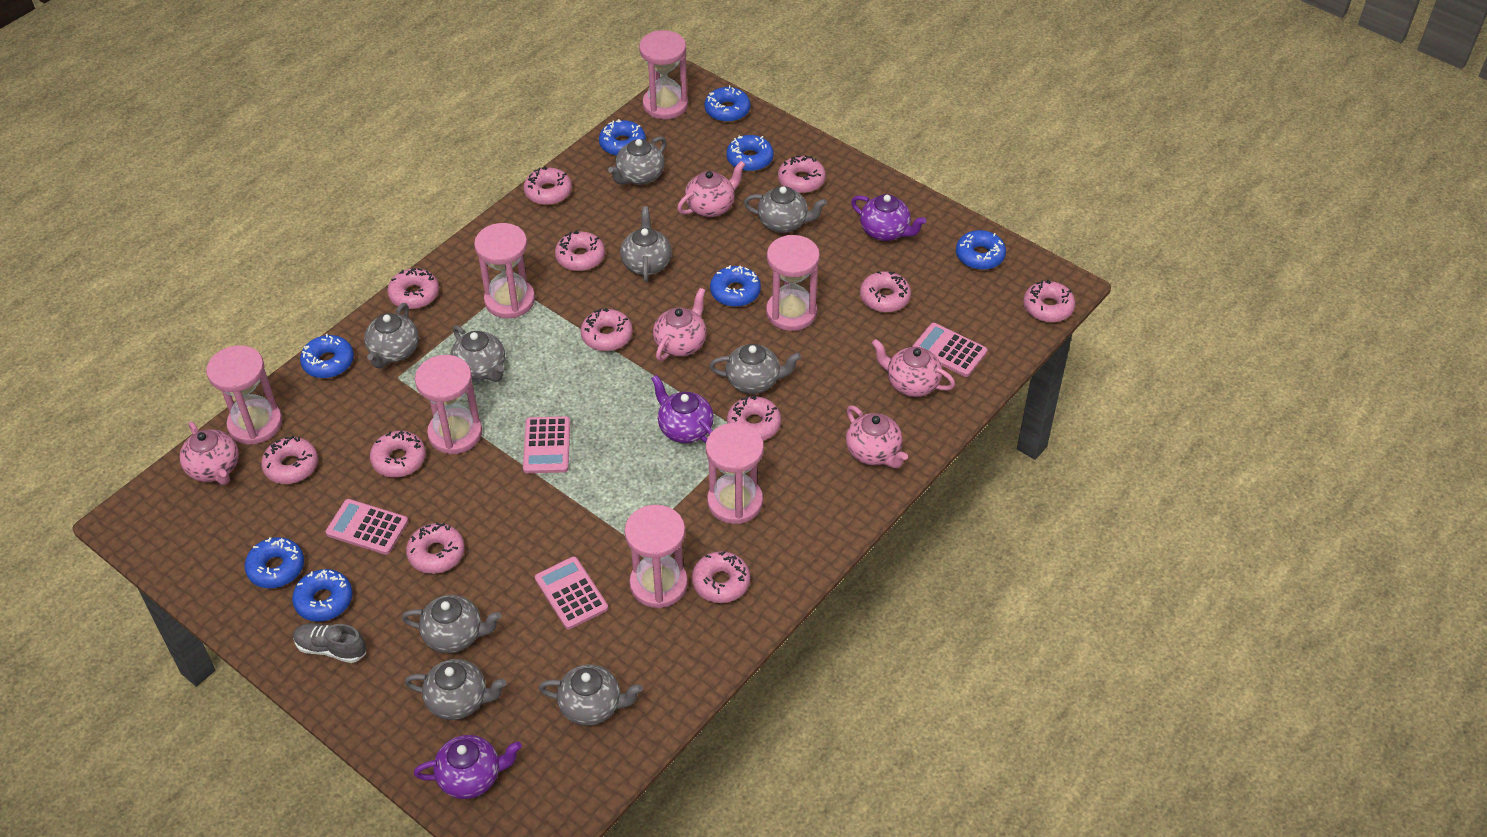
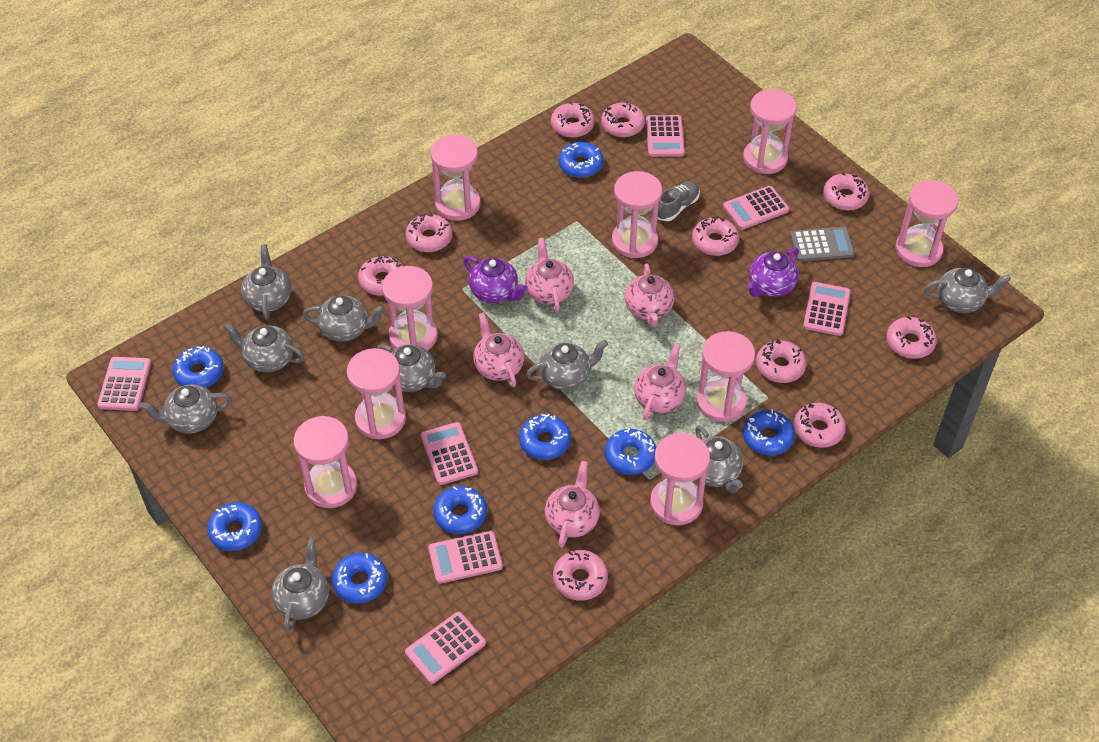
grey calculator: none = 0 -> [790,227,855,262] = 1
pink calculator: [325,499,408,555] [523,416,570,473] [535,556,608,630] [912,323,987,377] = 4 -> [97,357,151,411] [405,612,486,684] [420,422,478,485] [428,531,503,584] [646,115,685,157] [723,186,789,230] [803,282,851,336] = 7
pink donut: [261,436,318,484] [370,431,426,477] [387,268,439,309] [406,523,465,574] [524,166,572,205] [555,230,605,271] [581,307,633,351] [692,551,750,603] [727,395,781,441] [778,155,826,193] [860,271,911,312] [1023,279,1075,322] = 12 -> [358,256,403,296] [406,213,452,252] [551,102,595,138] [553,550,608,601] [601,102,645,137] [692,216,739,256] [756,339,807,383] [794,403,846,448] [823,173,869,210] [886,316,937,359] = 10
pink hourglass: [206,345,282,444] [415,355,482,454] [474,223,535,318] [624,505,688,608] [639,30,688,119] [706,423,764,524] [766,235,820,331] = 7 -> [294,416,357,508] [347,348,406,439] [382,266,438,351] [431,135,481,221] [612,171,662,258] [650,433,710,526] [696,331,755,422] [743,89,797,174] [895,180,958,267] = 9
purple teapot: [414,735,522,799] [651,375,714,443] [851,194,926,241] = 3 -> [463,256,528,303] [747,248,799,297] = 2

